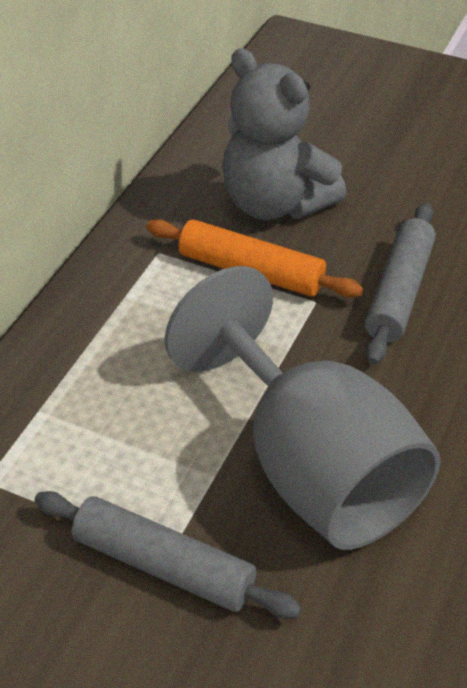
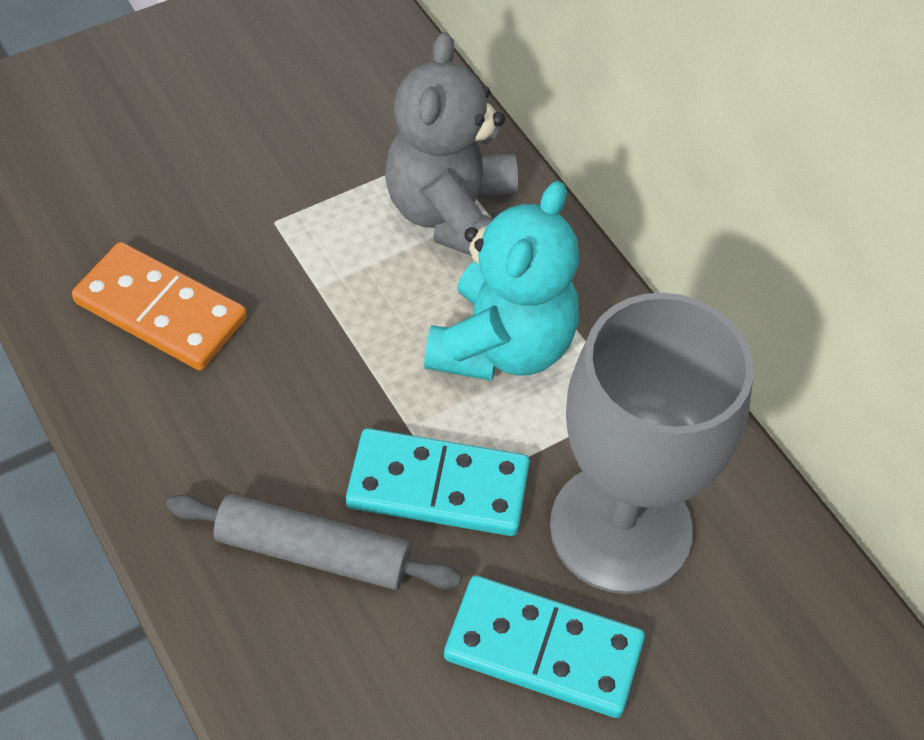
grey rolling pin: [35,491,302,619] [365,203,436,365] = 2 -> [166,494,462,590] = 1
orange domino: none = 0 -> [72,242,247,371] = 1
orange rolling pin: [146,219,363,298] = 1 -> none = 0
turquoise domino: none = 0 -> [346,428,530,536] [444,576,645,718] = 2
turquoise teddy bear: none = 0 -> [424,181,579,381] = 1

